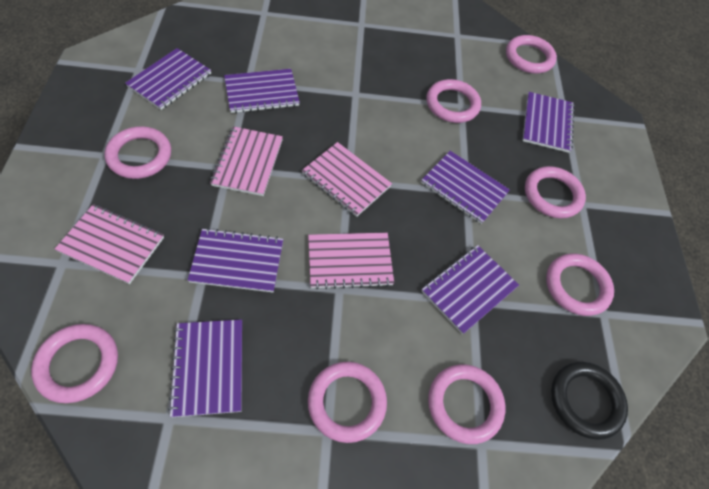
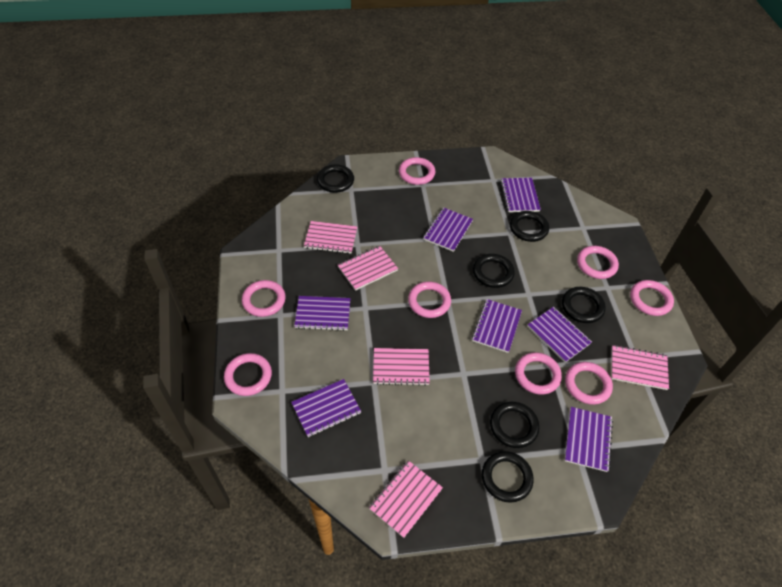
black ring: [551,362,628,440] = 1 -> [317,164,354,193] [473,254,515,288] [482,451,534,503] [490,402,539,448] [510,211,549,242] [562,287,606,323] = 6
pink notebook: [55,204,164,284] [210,126,283,196] [302,142,392,217] [308,233,394,290] = 4 -> [304,221,357,254] [338,246,398,291] [369,460,443,538] [373,348,430,386] [611,345,669,390] = 5

